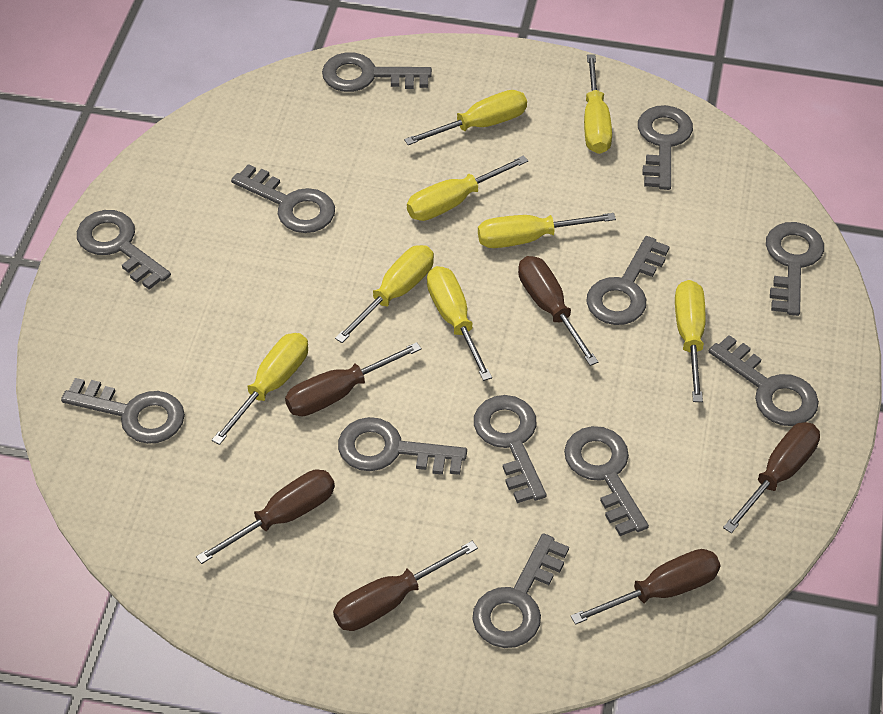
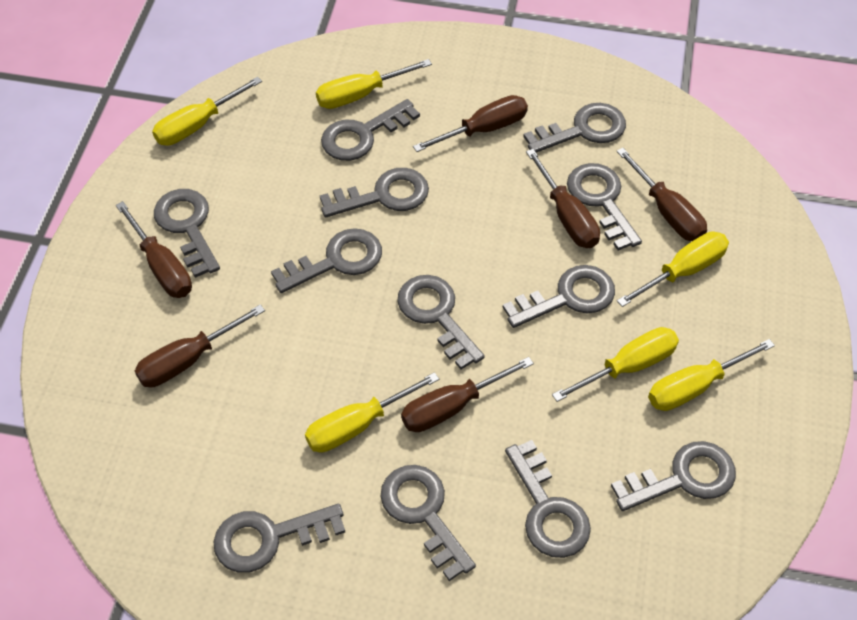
yellow screwdriver: [212,333,308,445] [335,245,434,343] [404,90,527,145] [407,155,528,221] [427,266,492,381] [478,213,616,248] [584,54,612,154] [675,280,706,402] = 8 -> [152,77,262,146] [305,372,439,453] [316,59,432,109] [552,327,679,402] [617,231,729,307] [648,339,775,411] = 6

